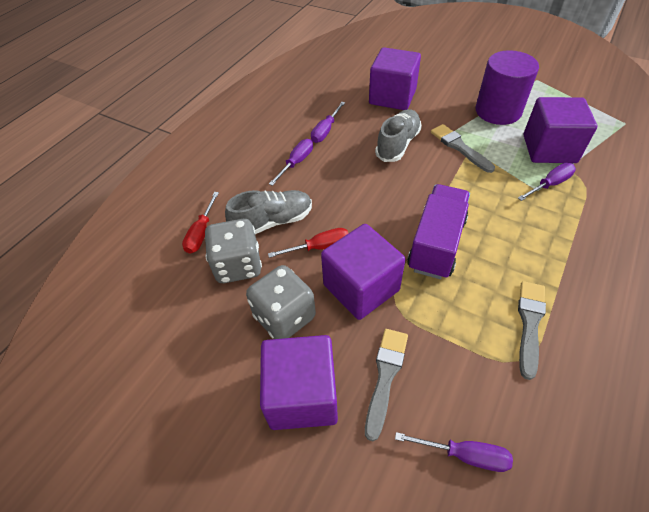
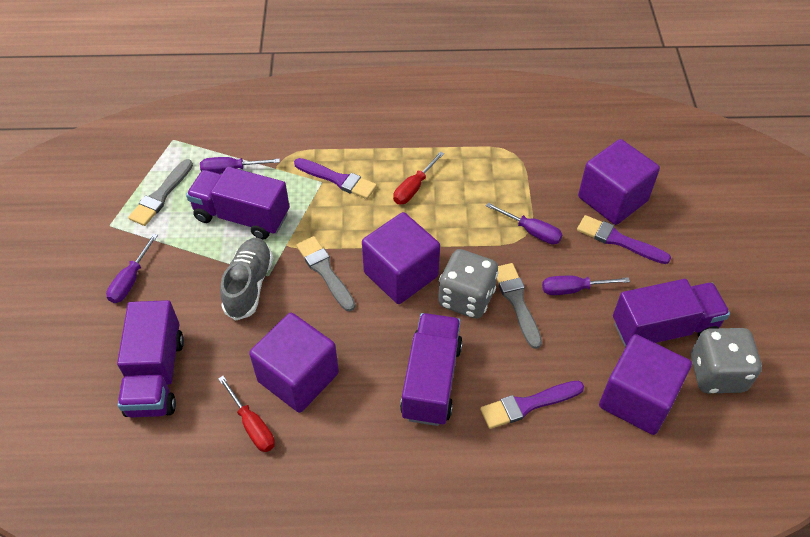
grey shoe: [225,190,312,234] [375,109,422,162] = 2 -> [220,238,273,320] = 1
purple brush: none = 0 -> [294,158,377,199] [480,381,584,429] [577,215,671,264] = 3
purple cylinder: [476,50,539,125] = 1 -> none = 0
purple truck: [407,184,470,279] = 1 -> [117,300,184,418] [186,167,290,239] [400,313,463,426] [613,279,730,347] = 4

